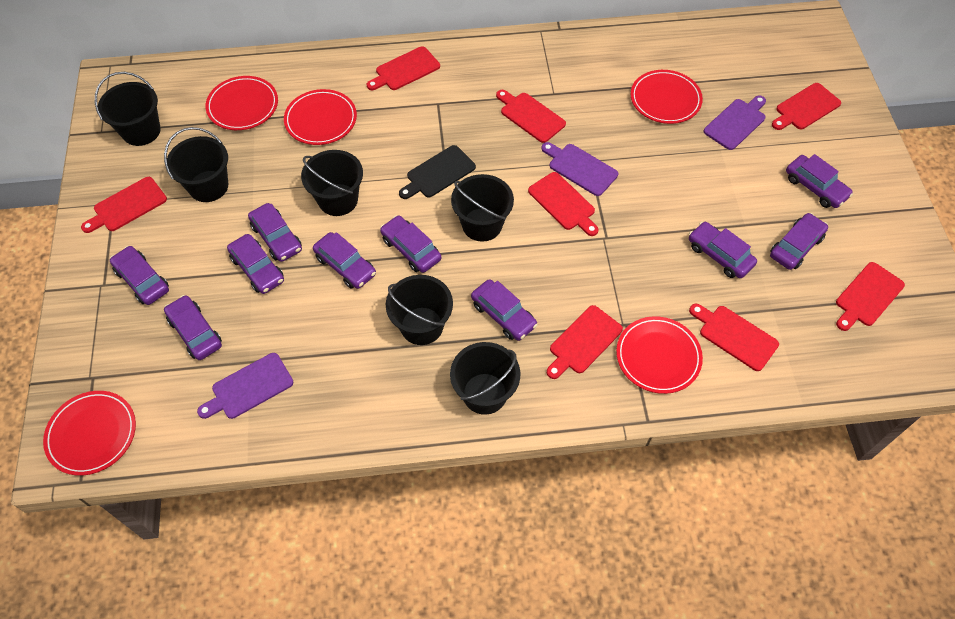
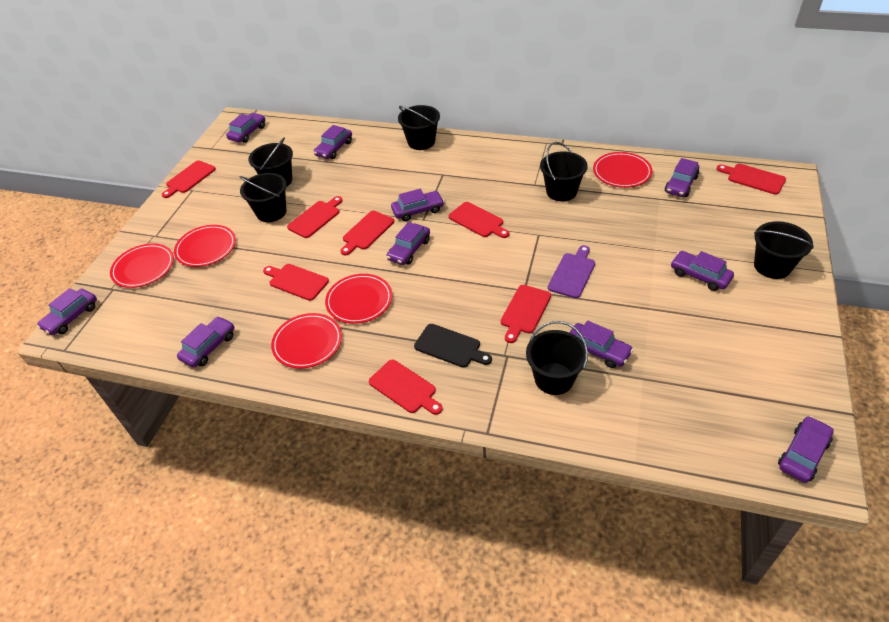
purple cutting board: [197,353,293,419] [541,142,618,196] [704,95,766,150] = 3 -> [548,245,595,298] = 1

